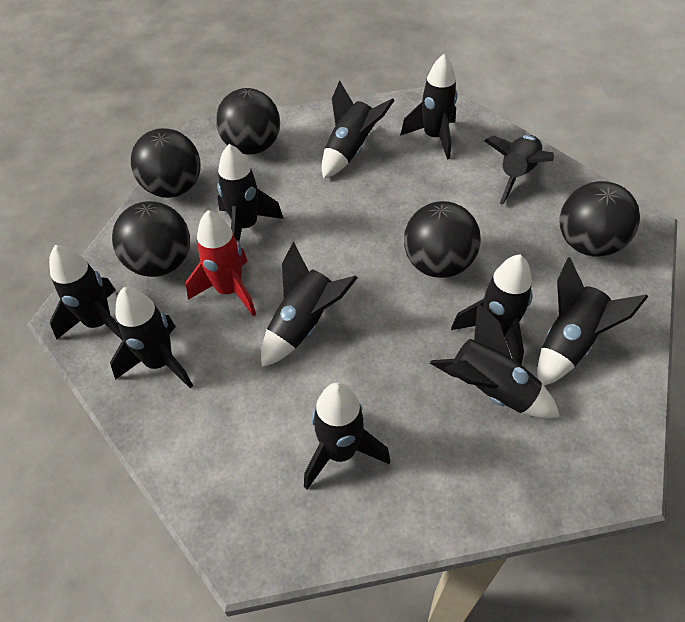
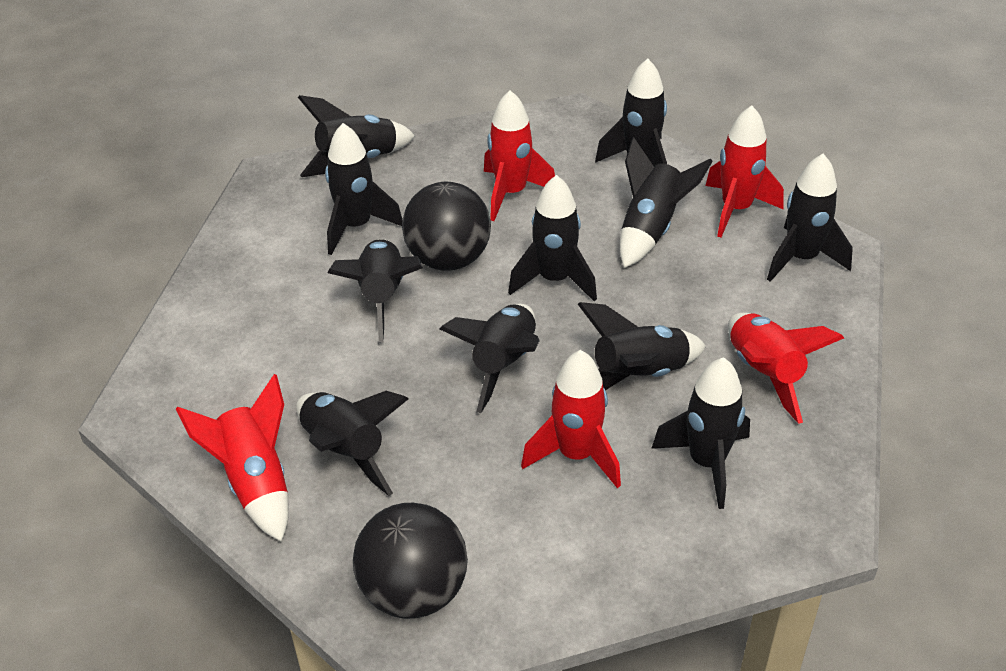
black ball: [112,201,190,277] [131,128,201,198] [216,88,280,155] [404,201,481,278] [559,181,640,257] = 5 -> [353,503,468,619] [402,182,491,271] = 2
red rocket: [186,210,256,317] = 1 -> [176,374,289,542] [484,90,555,221] [521,350,621,489] [705,105,784,237] [728,313,844,424] = 5

